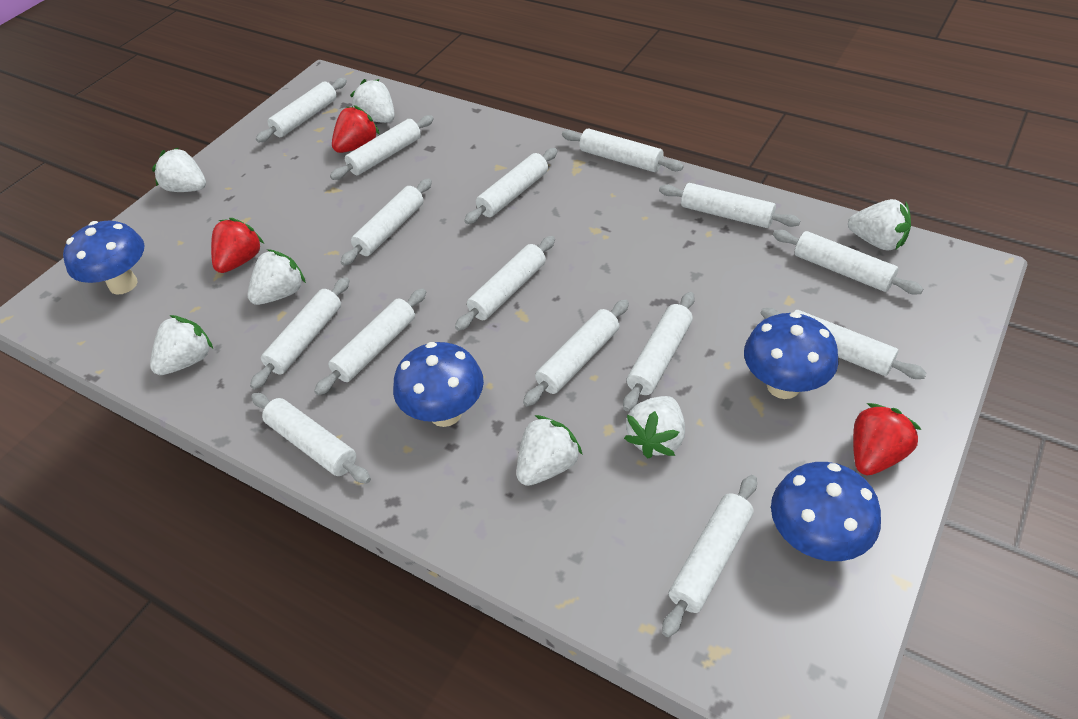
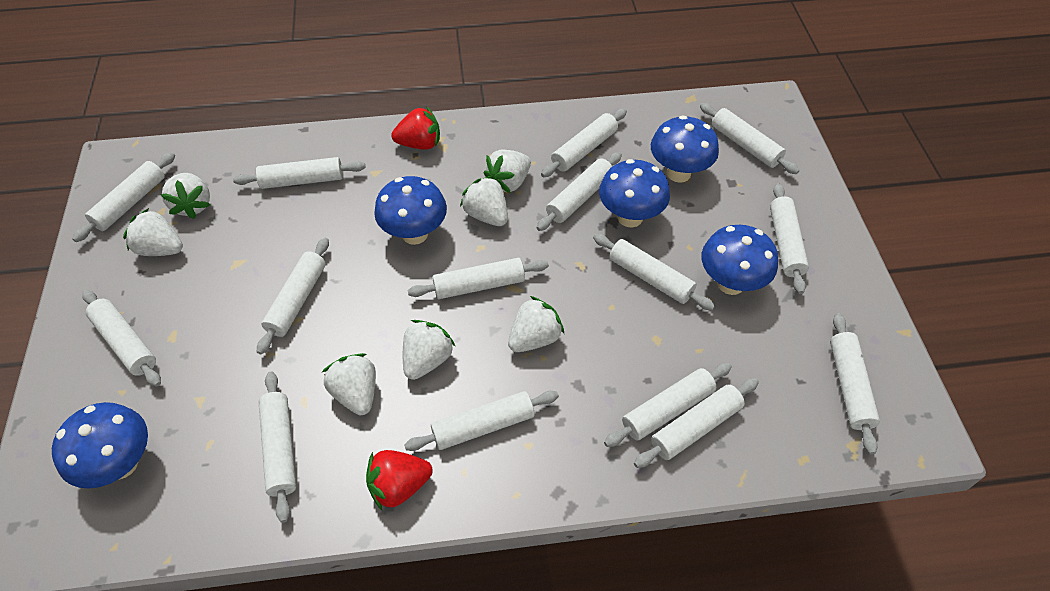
blue mushroom: [63,221,144,295] [393,342,484,427] [744,312,839,399] [771,462,881,561] = 4 -> [52,402,148,489] [374,176,447,245] [599,159,670,227] [651,115,719,183] [702,225,778,295] = 5
red strawberry: [211,218,264,273] [332,105,380,153] [853,403,922,475] = 3 -> [366,450,433,510] [391,107,440,150] = 2

